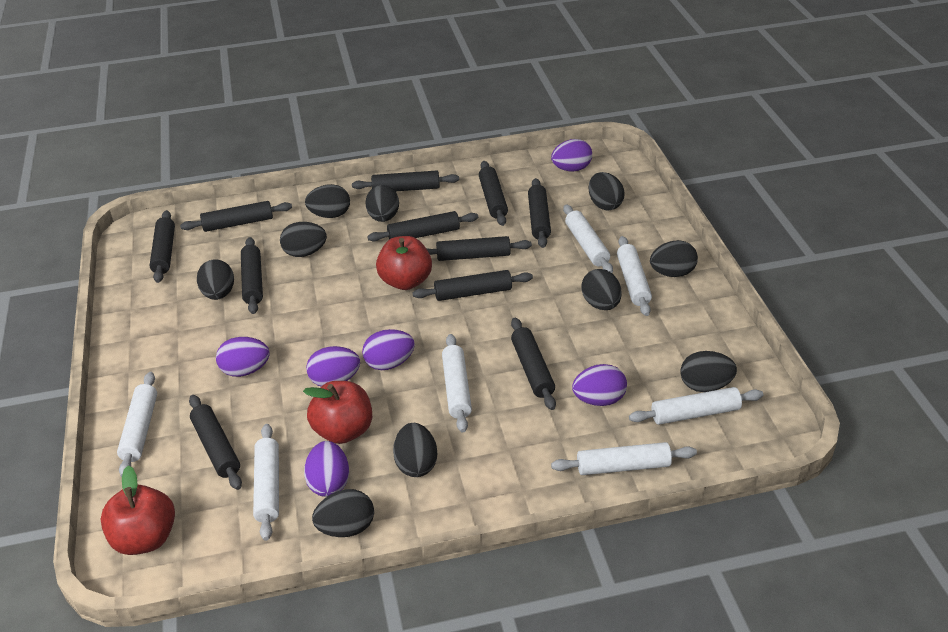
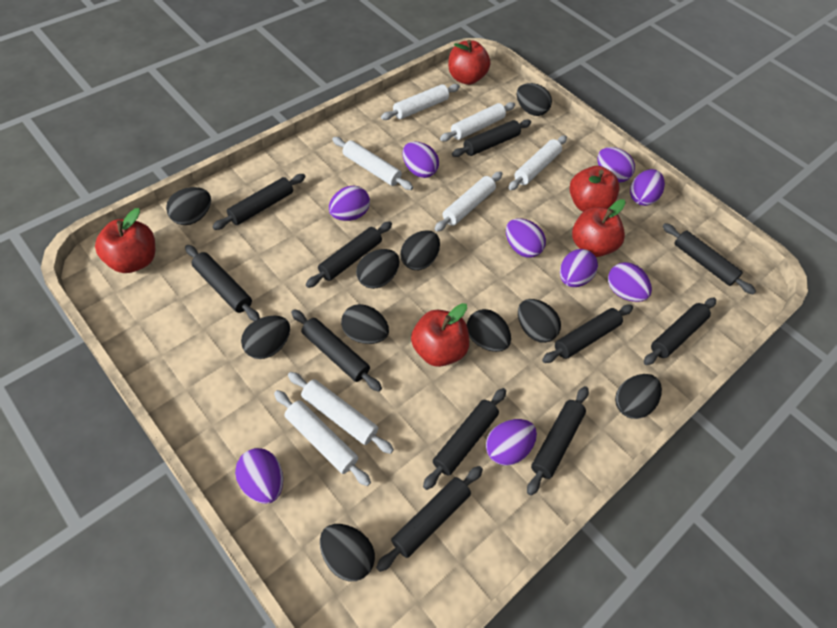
purple egg: [216,337,270,377] [304,441,349,497] [306,346,360,387] [362,329,415,370] [551,139,592,172] [572,364,627,406] = 6 -> [235,448,283,504] [329,186,370,221] [403,141,439,178] [486,419,537,466] [506,218,546,258] [560,249,598,287] [597,147,635,183] [608,262,652,302] [630,169,665,206] = 9
red apple: [101,466,175,555] [303,381,372,444] [376,236,432,290] = 3 -> [95,208,155,273] [411,303,469,367] [448,40,490,85] [570,166,620,212] [572,199,626,257] = 5

